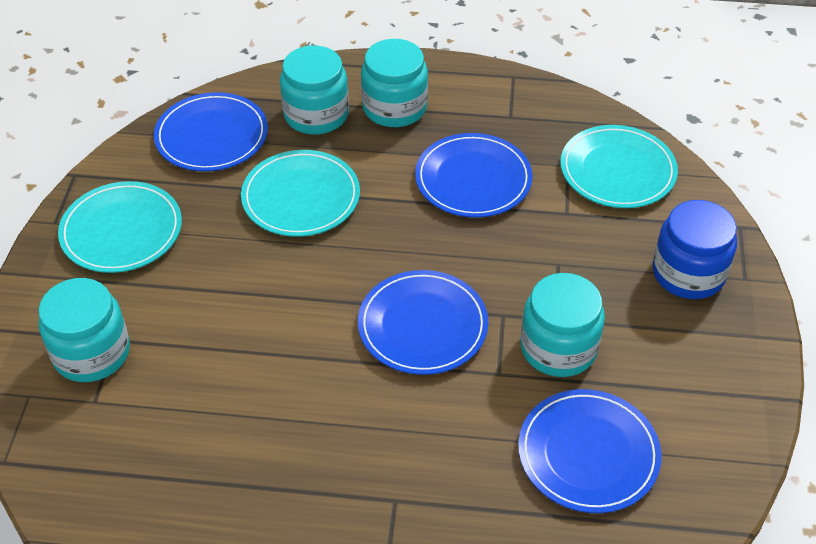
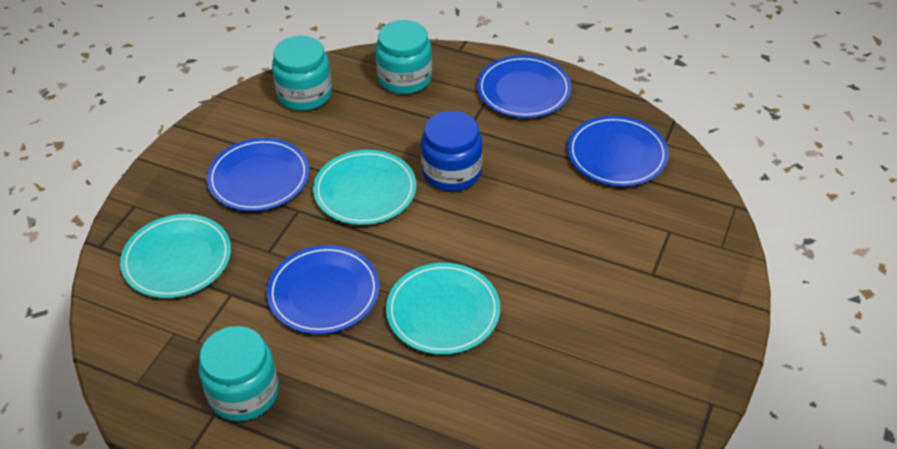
turquoise jar: [39,278,130,382] [280,45,349,135] [361,39,428,127] [520,273,605,377] = 4 -> [199,326,279,421] [272,36,332,111] [375,20,432,94] = 3

